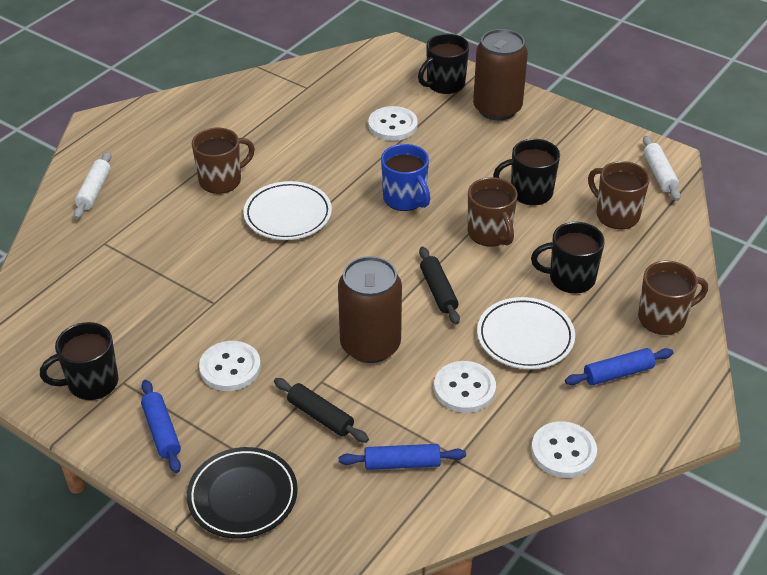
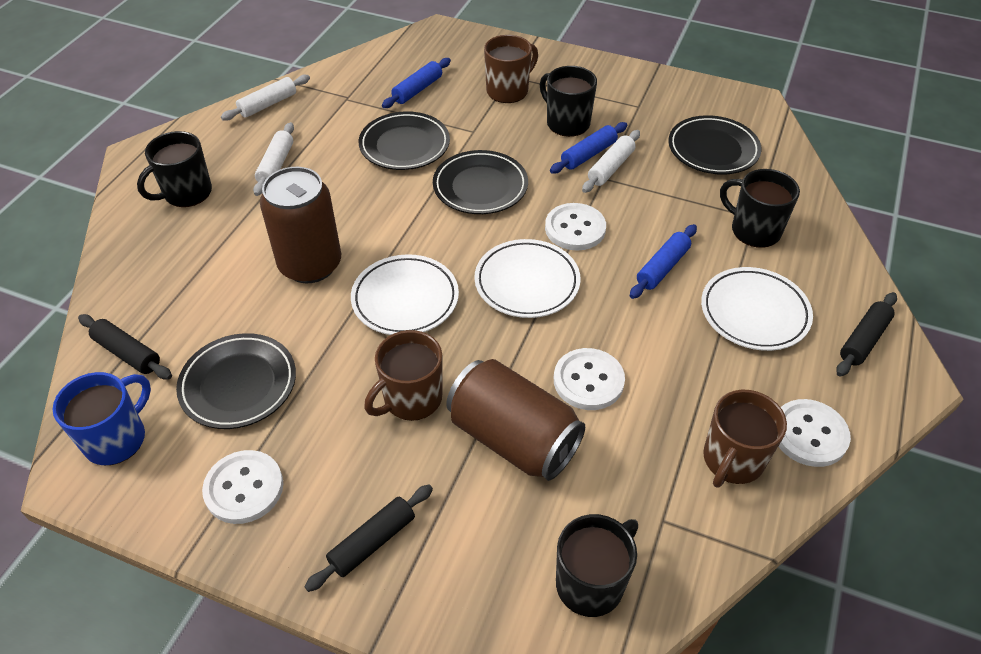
black plate: [187,447,298,539] = 1 -> [176,333,296,429] [359,111,450,170] [433,150,528,214] [668,115,762,175] = 4
black rolling pin: [274,378,369,443] [419,247,460,324] = 2 -> [78,314,172,380] [304,485,433,592] [836,292,897,377] = 3
brown mug: [192,128,255,194] [468,177,518,247] [588,161,650,229] [638,261,708,335] = 4 -> [364,330,442,421] [484,35,538,103] [703,390,787,488] = 3
white plate: [244,181,332,240] [477,297,575,369] = 2 -> [351,254,459,335] [474,239,581,318] [701,267,813,351] = 3
white rolling pin: [74,151,111,219] [643,136,680,201] = 2 -> [221,75,310,121] [253,122,294,196] [582,130,640,193] = 3

